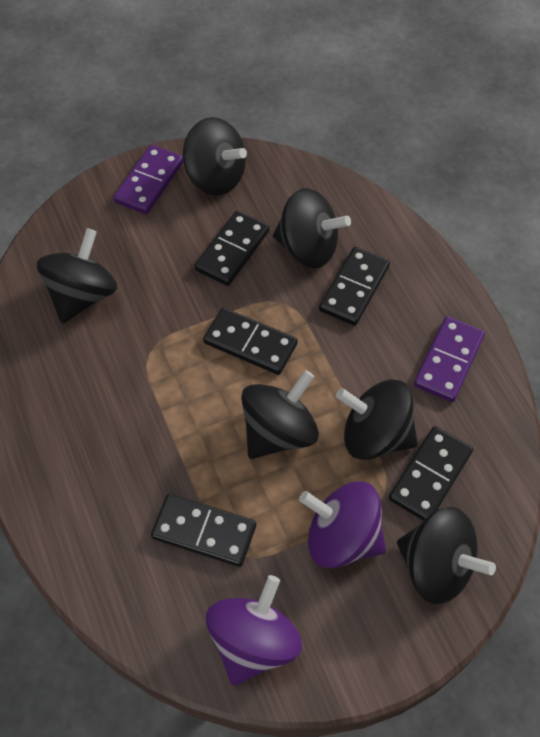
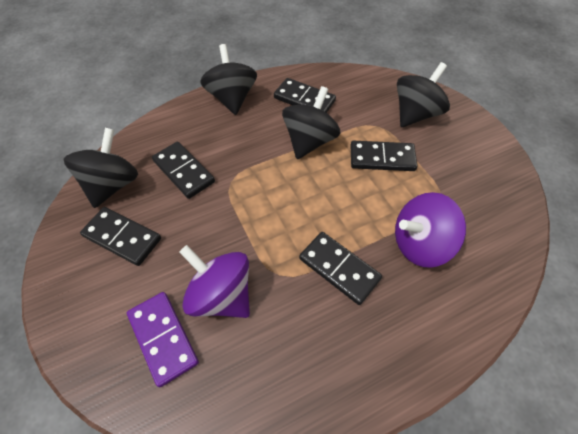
black spinning top: [37,228,117,323] [183,117,247,195] [241,370,319,459] [273,188,351,268] [336,379,418,460] [397,507,496,604] = 6 -> [64,128,138,208] [200,44,257,115] [282,86,341,159] [397,62,450,127] = 4
purple domino: [113,145,183,214] [414,316,485,402] = 2 -> [127,292,199,387] = 1

